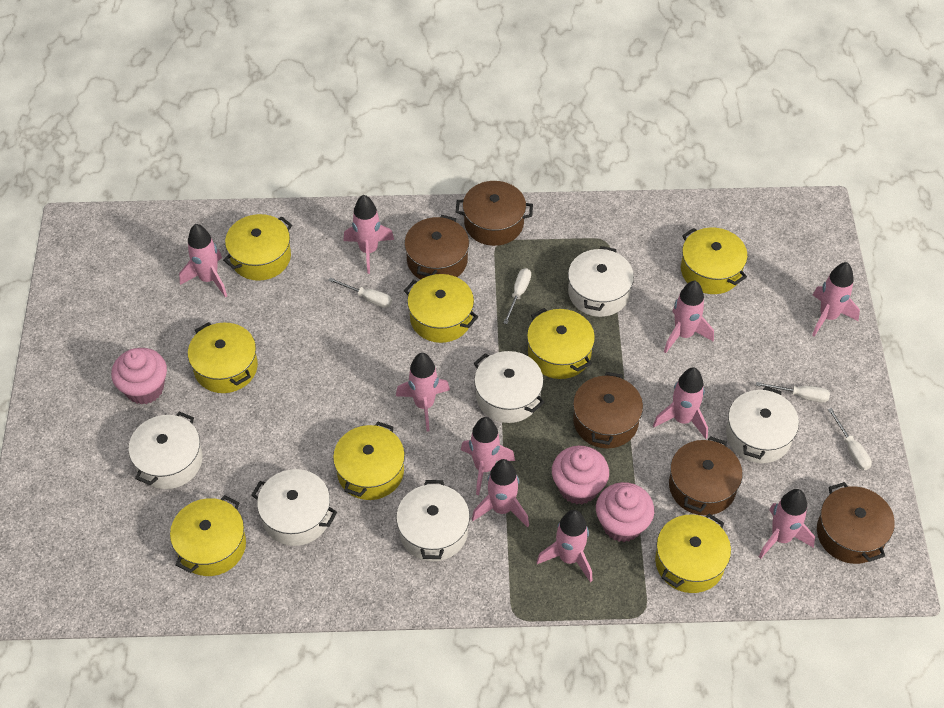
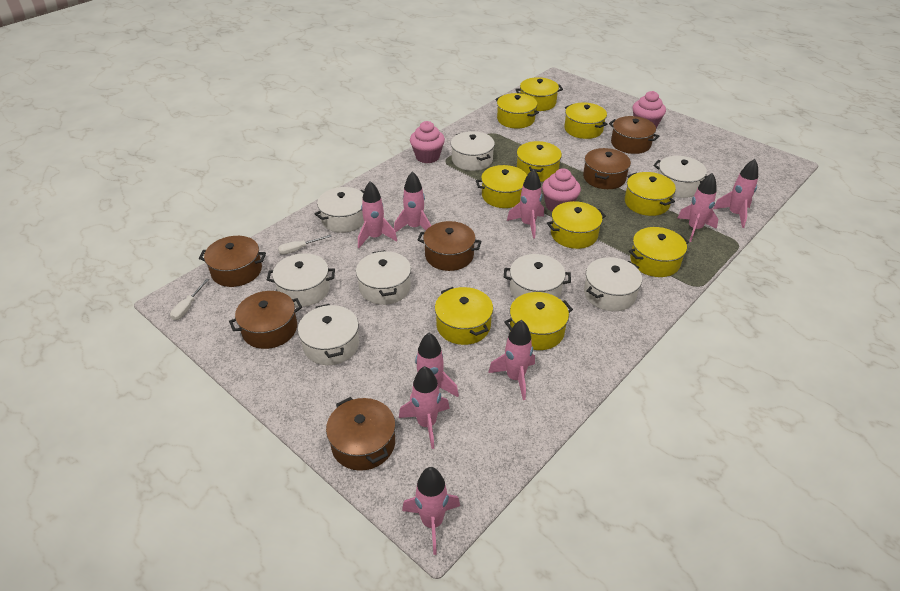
brown pot: [404,215,469,280] [456,181,533,246] [573,372,643,448] [669,436,742,516] [817,482,895,564] = 5 -> [199,236,266,287] [229,291,302,349] [326,397,395,471] [417,221,481,271] [583,148,631,189] [609,116,659,154] = 6
pink rocket: [179,224,227,297] [343,195,394,274] [396,353,450,431] [461,417,515,495] [472,459,529,527] [537,510,592,582] [653,368,708,439] [664,281,714,353] [759,489,815,559] [812,262,860,337] = 10 -> [358,181,397,248] [394,171,431,232] [399,366,450,449] [402,467,460,555] [410,333,459,401] [488,320,535,400] [507,169,544,239] [678,173,718,242] [713,159,758,228] = 9
white pot: [128,412,203,489] [252,469,337,546] [396,480,470,561] [474,351,545,423] [568,246,634,317] [726,386,799,463] = 6 -> [267,253,335,307] [298,304,359,365] [315,187,364,233] [356,250,411,305] [451,131,495,171] [504,254,571,299] [584,257,642,311] [653,156,707,198] = 8
white screwdriver: [328,278,392,308] [503,268,531,324] [756,382,830,403] [828,408,872,470] = 4 -> [170,279,209,320] [278,235,332,254] = 2
yellow pot: [170,495,246,576] [188,322,258,393] [223,214,292,281] [333,422,405,500] [404,274,478,343] [527,308,595,379] [655,514,731,593] [681,228,748,294] = 8 -> [435,287,493,345] [476,165,527,208] [495,93,539,129] [504,292,573,350] [515,77,563,111] [517,141,562,182] [547,201,606,249] [564,102,607,139] [625,172,676,216] [629,227,689,277] = 10

